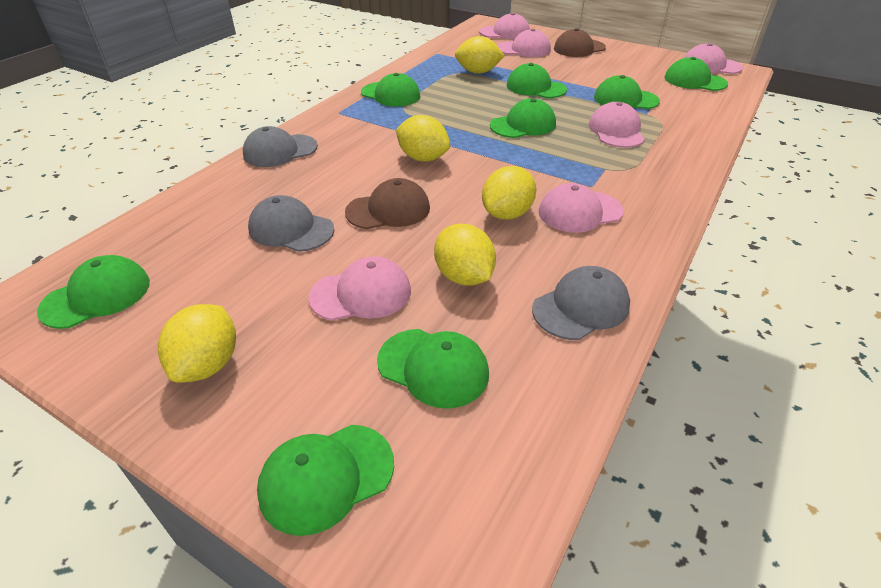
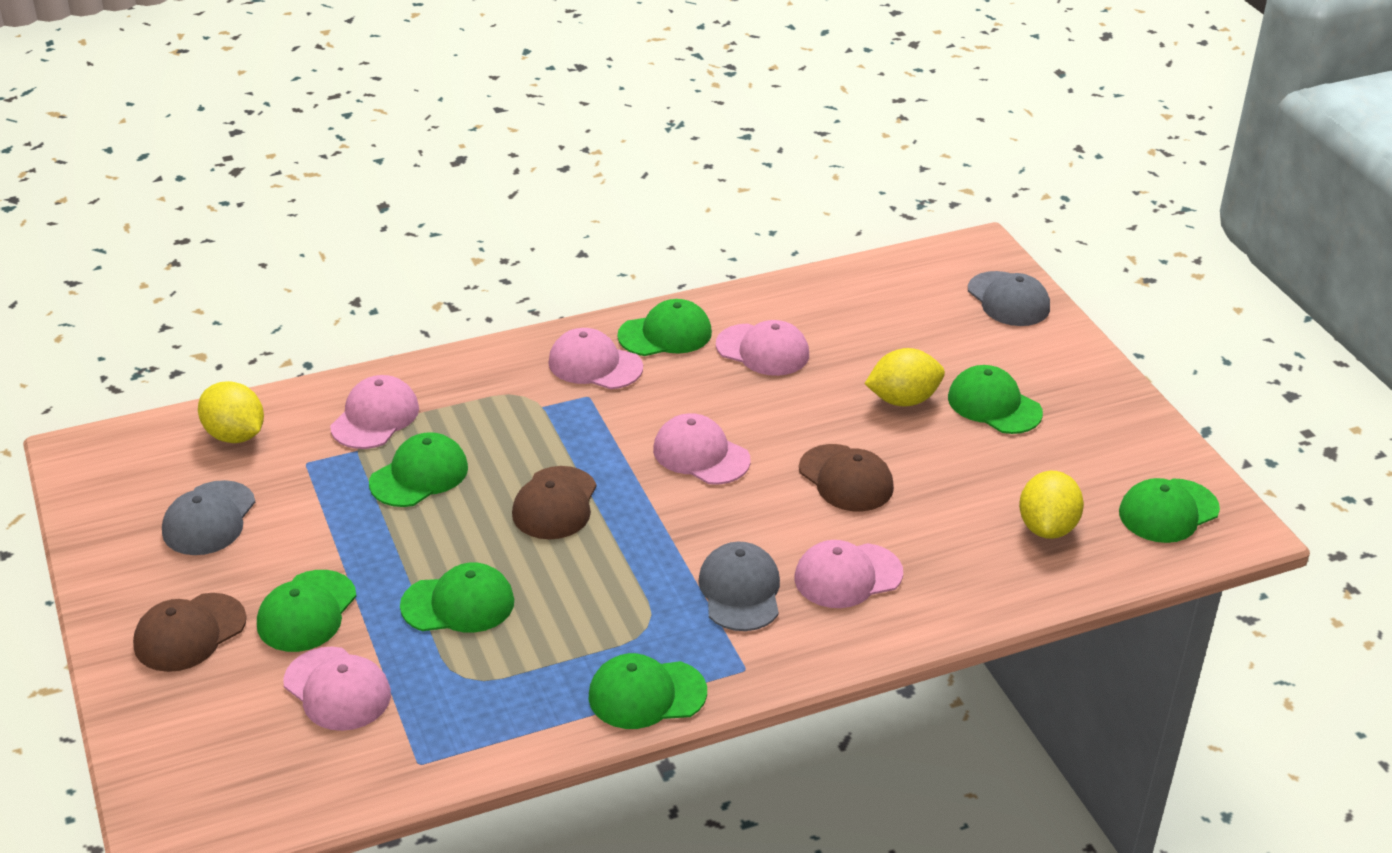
brown cap: [345,178,430,229] [554,28,606,57] = 2 -> [133,593,247,672] [512,466,596,539] [799,444,894,511] = 3
green cap: [37,255,150,329] [257,425,394,536] [361,73,421,107] [377,329,489,409] [490,98,556,138] [507,63,567,98] [594,75,660,109] [664,57,728,91] = 8 -> [257,570,356,652] [369,432,468,507] [400,562,514,633] [589,653,707,729] [617,299,712,356] [948,365,1043,434] [1119,478,1220,543] = 7
yellow lemon: [158,304,236,383] [396,115,450,162] [434,223,496,286] [455,36,505,74] [482,166,536,220] = 5 -> [198,381,264,443] [865,348,945,406] [1019,471,1084,539] = 3

